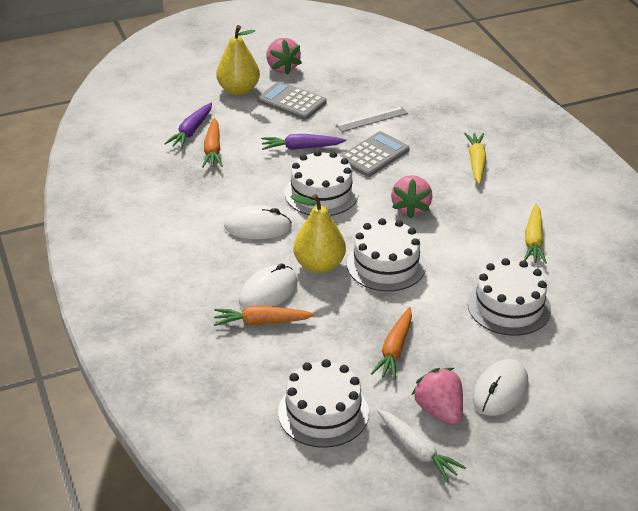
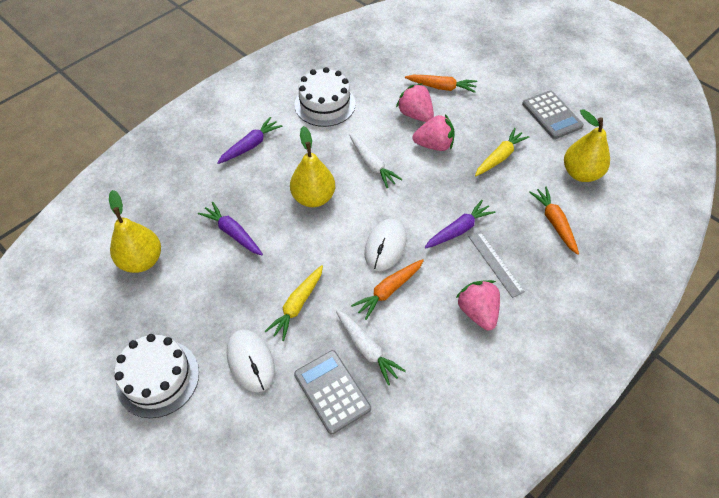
purple carrot: [164,103,212,149] [261,134,346,150] = 2 -> [198,202,263,255] [217,117,282,164] [425,200,496,249] = 3
white cake: [278,359,369,448] [285,150,359,216] [347,218,426,291] [468,258,551,336] = 4 -> [114,334,199,418] [294,67,356,127] = 2
white carrot: [377,409,466,482] = 1 -> [336,310,406,385] [350,134,403,188] = 2
white mouse: [224,205,292,239] [239,263,298,309] [473,359,528,416] = 3 -> [227,329,275,392] [364,219,407,271] = 2
yellow pear: [216,25,260,96] [290,194,346,273] = 2 -> [109,190,161,273] [290,126,335,207] [564,109,610,182] = 3

